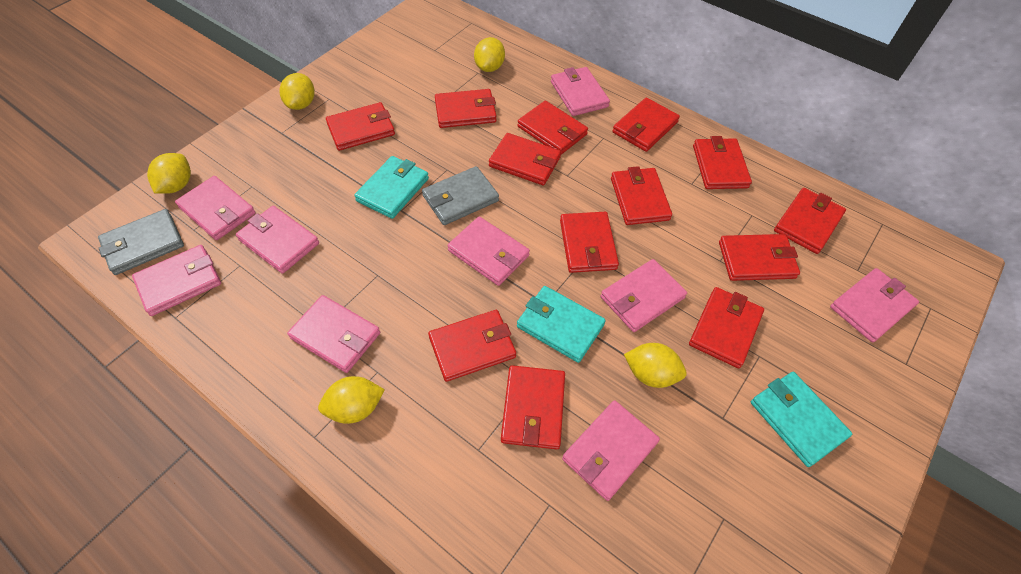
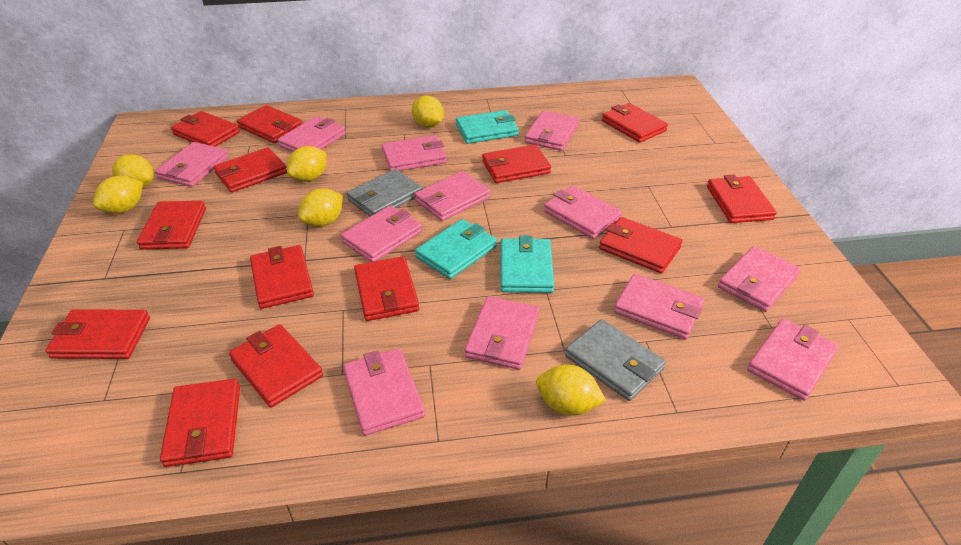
pink wallet: [132,245,221,316] [175,176,256,240] [236,206,319,274] [287,295,380,373] [447,216,530,286] [551,67,610,116] [562,400,660,501] [601,259,687,332] [830,268,919,342] = 9 -> [155,142,229,187] [277,116,346,152] [341,205,422,262] [343,348,425,436] [382,135,447,171] [414,171,490,221] [465,296,540,370] [525,111,579,151] [544,186,623,239] [614,274,704,339] [718,246,801,312] [747,318,838,401] = 12
yellow lemon: [147,153,191,194] [280,73,314,110] [318,376,385,424] [474,37,505,72] [624,343,687,388] = 5 -> [93,176,143,213] [112,154,154,188] [287,146,326,181] [298,188,343,227] [412,95,444,128] [536,365,606,416] = 6

